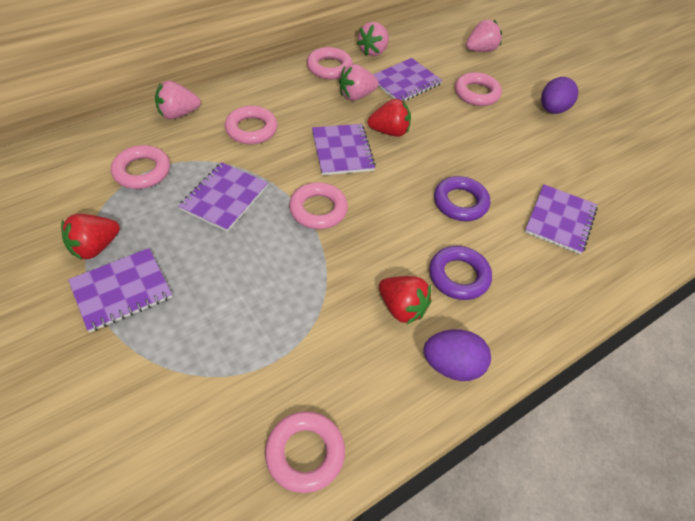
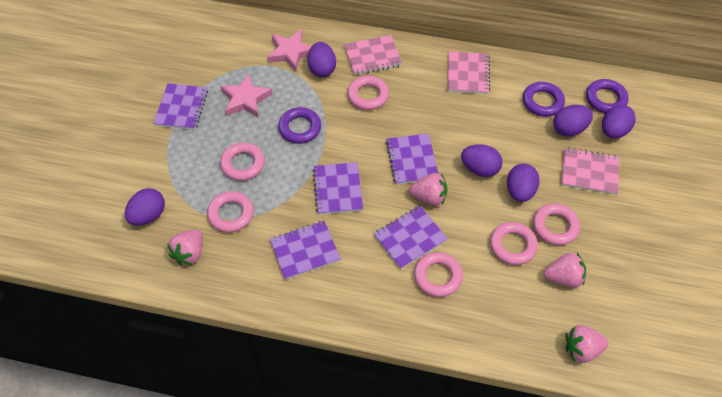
pink notebook: none = 0 -> [344,35,402,75] [447,51,490,94] [561,148,619,195] = 3
pink star: none = 0 -> [221,74,273,118] [267,30,312,72] = 2
purple egg: [423,329,491,381] [541,77,578,114] = 2 -> [125,188,165,226] [307,42,336,78] [461,144,502,177] [507,164,540,202] [553,105,593,137] [602,104,636,139] = 6
purple ring: [429,246,492,300] [434,176,490,221] = 2 -> [278,107,321,144] [523,82,565,117] [586,79,629,113] = 3
red strawberry: [61,214,120,260] [368,99,411,137] [379,276,432,324] = 3 -> none = 0

